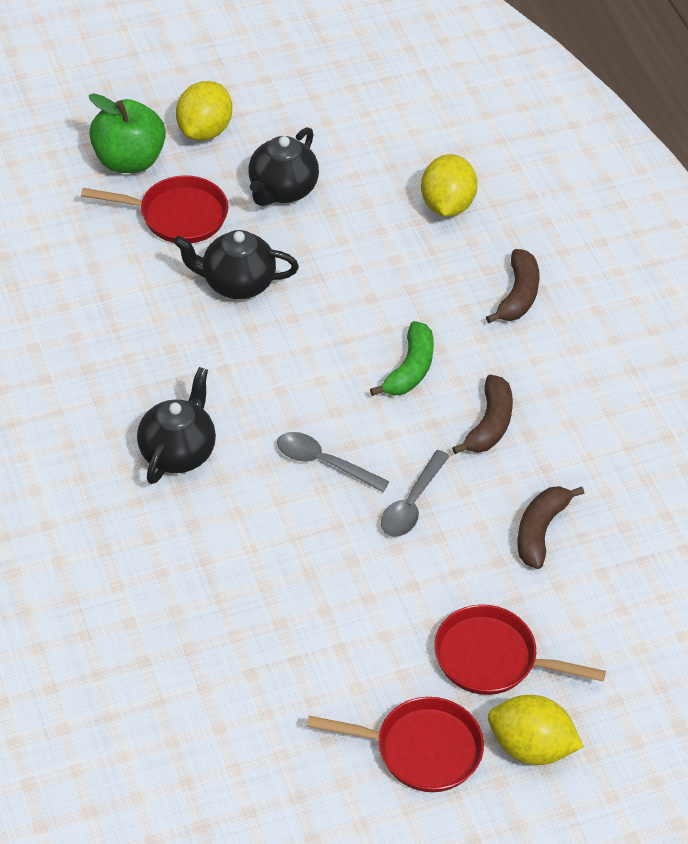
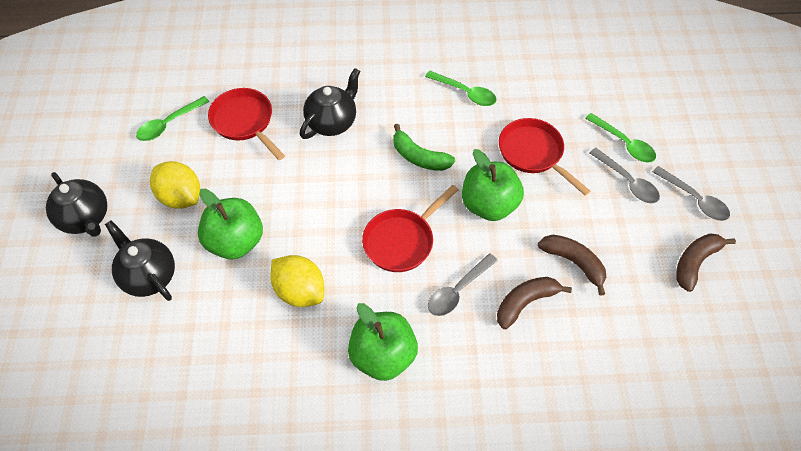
green apple: [89,93,166,173] = 1 -> [198,189,263,259] [348,303,418,381] [462,149,524,221] = 3
green spoon: none = 0 -> [136,96,209,141] [425,71,497,106] [585,113,656,163] = 3
grey spoon: [277,432,390,492] [381,450,450,537] = 2 -> [428,253,498,316] [590,148,660,203] [653,166,730,221] = 3
yellow lemon: [176,81,232,141] [421,154,478,217] [488,695,584,765] = 3 -> [150,161,200,209] [270,255,324,307] = 2

